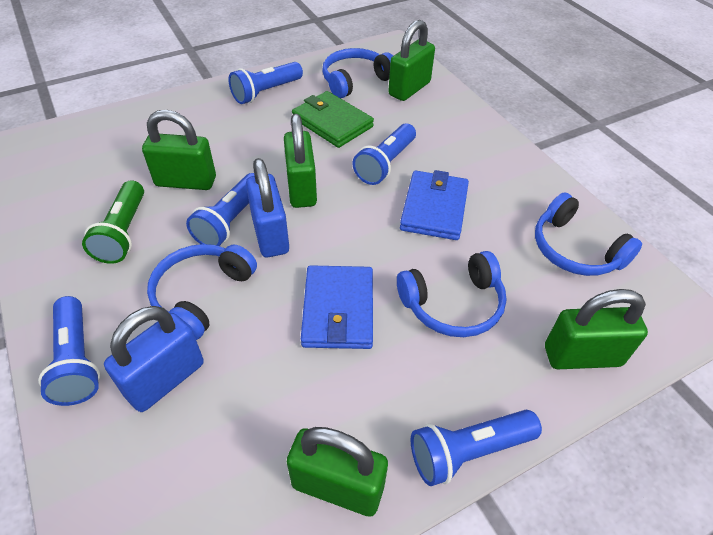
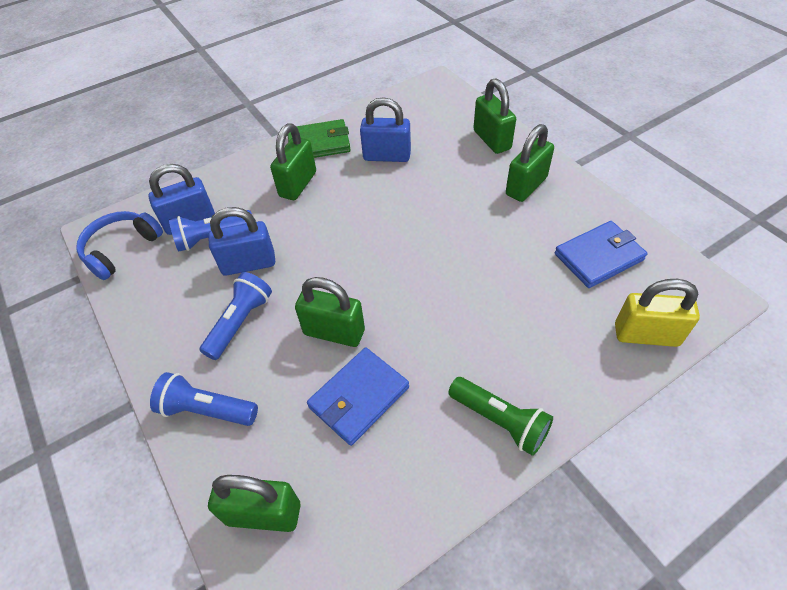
blue flashlight: [38,296,100,406] [186,173,255,246] [229,62,303,104] [353,123,416,185] [411,410,542,486] = 5 -> [150,372,258,426] [169,210,252,252] [199,272,272,360] = 3
blue headphones: [147,244,257,340] [322,48,393,98] [397,251,507,337] [535,192,642,276] = 4 -> [76,211,163,280] = 1
blue padlock: [104,306,204,412] [246,158,289,258] = 2 -> [148,164,215,235] [208,207,275,276] [360,97,411,162] = 3
yellow padlock: none = 0 -> [615,279,700,347] = 1

